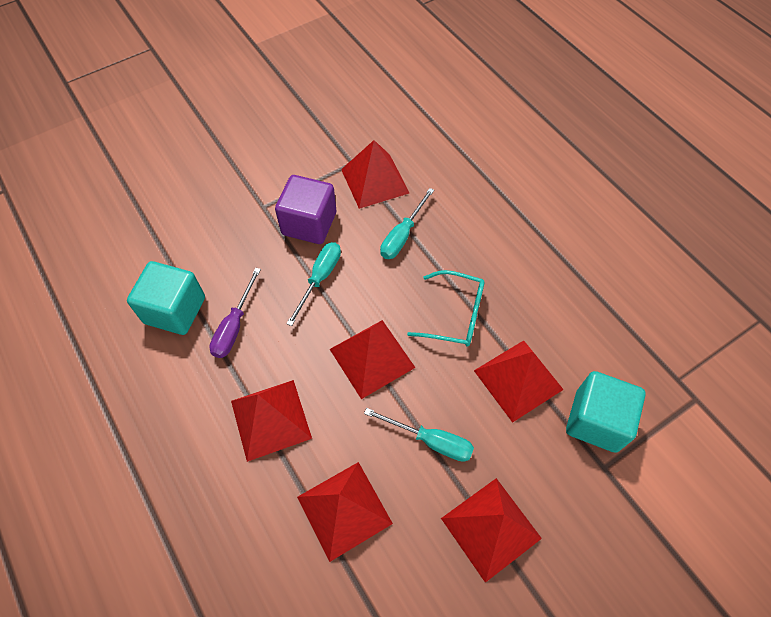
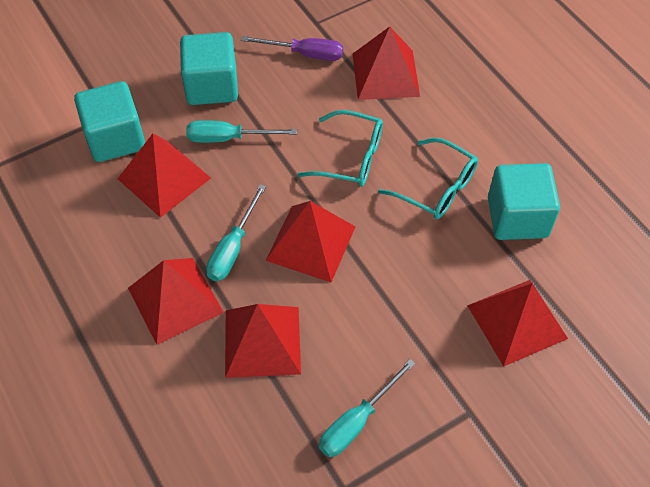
purple cube: [275,175,336,244] = 1 -> none = 0
turquoise cube: [127,261,205,335] [566,371,646,453] = 2 -> [74,81,145,162] [180,32,238,105] [488,163,560,240] = 3
turquoise glasses: [407,270,485,347] = 1 -> [297,110,383,187] [378,138,478,219] = 2

